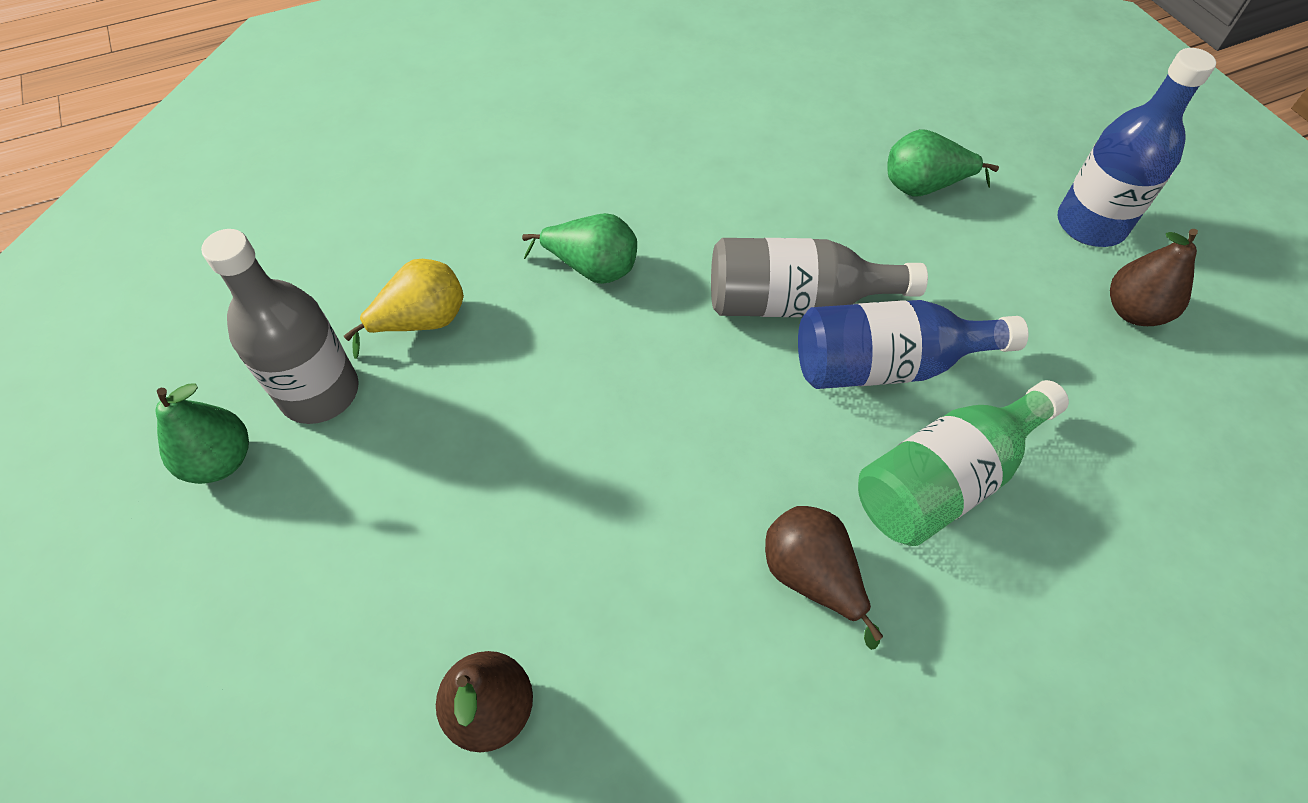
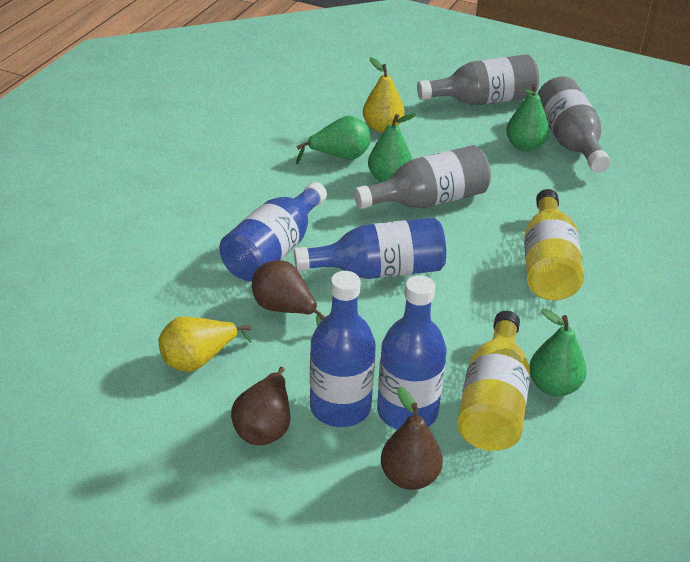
blue bottle: [798,300,1029,389] [1058,48,1216,247] = 2 -> [219,182,327,281] [294,218,446,279] [310,271,376,427] [377,275,446,429] = 4
green bottle: [858,380,1069,546] = 1 -> none = 0
green pear: [155,384,249,484] [522,213,637,284] [887,129,999,196] = 3 -> [296,116,370,164] [368,113,417,183] [506,84,550,152] [529,309,587,397] = 4
grey bottle: [201,229,359,424] [711,238,928,317] = 2 -> [354,145,491,209] [417,54,539,105] [537,76,611,173] = 3
yellow bottle: none = 0 -> [457,311,530,451] [524,189,584,300] = 2
yellow pear: [344,259,464,359] = 1 -> [158,317,251,372] [363,57,405,133] = 2

